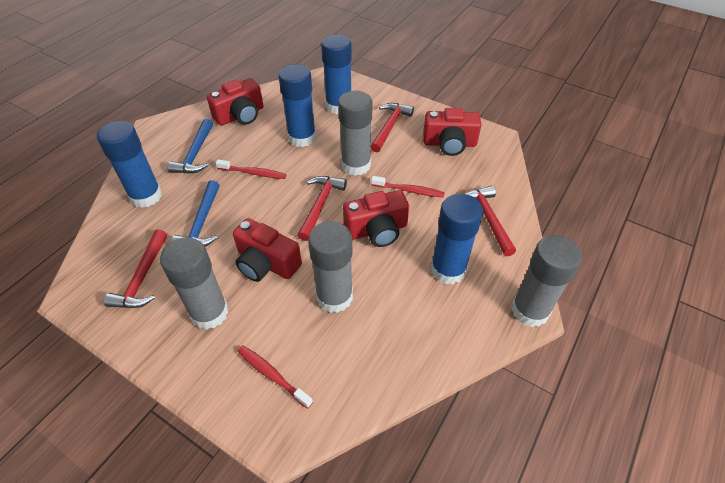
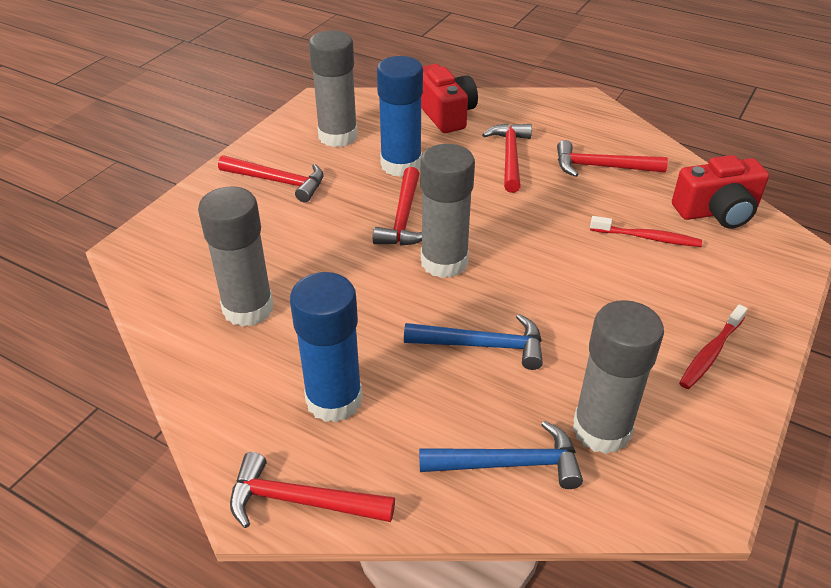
blue glue stick: [97,121,162,208] [279,64,316,147] [321,34,352,114] [431,194,483,284] = 4 -> [290,272,363,422] [377,56,423,177] = 2
red camera: [207,78,264,126] [233,218,302,282] [343,190,409,247] [423,108,481,156] = 4 -> [421,64,478,133] [672,155,769,229] = 2
red hammer: [104,229,167,308] [297,176,347,241] [371,103,414,152] [466,186,516,256] = 4 -> [218,155,323,202] [230,452,395,528] [373,167,422,246] [482,124,532,193] [557,140,668,177] = 5
red toothbrush: [216,159,286,179] [237,345,313,409] [371,176,445,198] = 3 -> [590,216,702,247] [679,304,748,389] = 2

